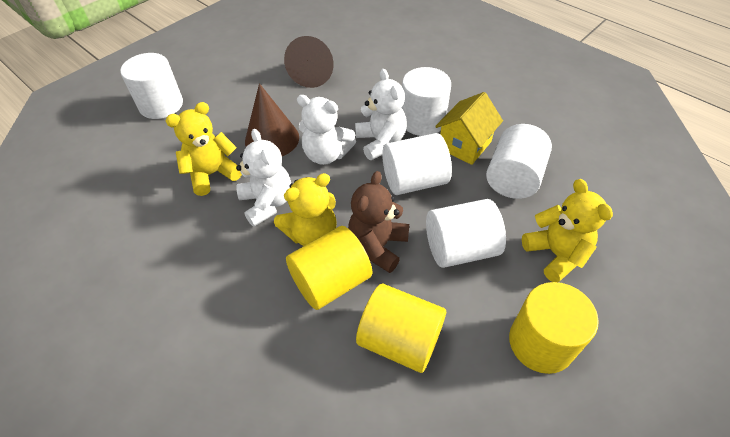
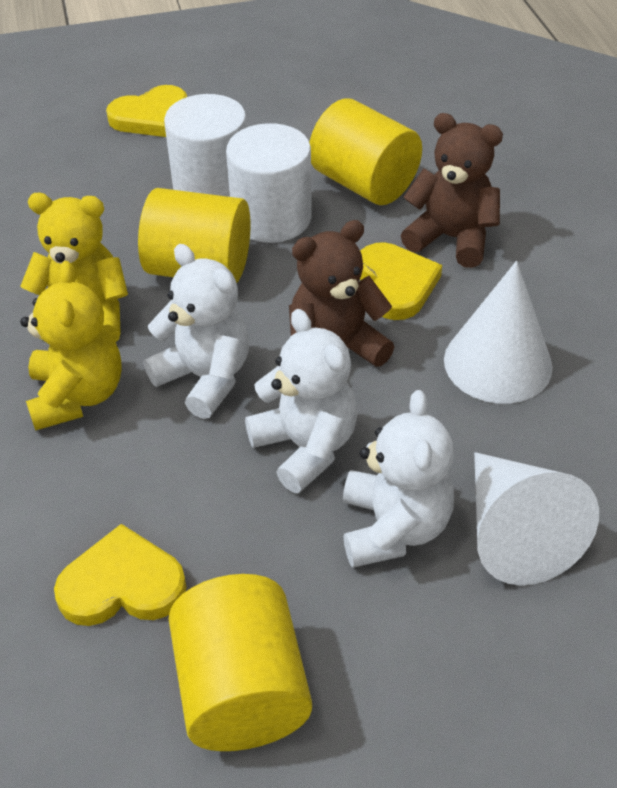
brown cone: [245,83,299,156] [284,36,334,88] = 2 -> none = 0
brown teddy bear: [348,171,409,273] = 1 -> [289,220,394,367] [401,113,503,268] = 2
white cone: none = 0 -> [444,261,553,404] [474,452,599,585] = 2
white cylinder: [120,53,183,119] [382,133,452,195] [402,67,451,136] [426,199,506,268] [486,124,552,199] = 5 -> [164,94,247,197] [226,123,312,243] = 2
yellow heart: none = 0 -> [54,524,187,626] [106,85,187,137] [360,242,442,320] = 3
yellow house: [435,92,503,165] = 1 -> none = 0
yellow teddy bear: [166,102,242,196] [274,173,336,246] [522,179,613,282] = 3 -> [20,193,128,342] [20,261,122,431] = 2

